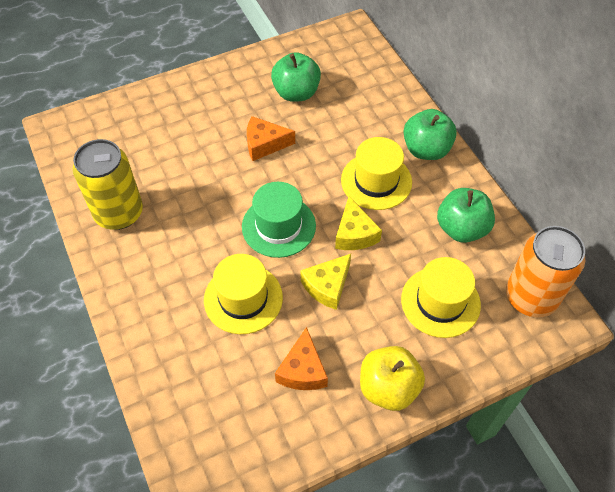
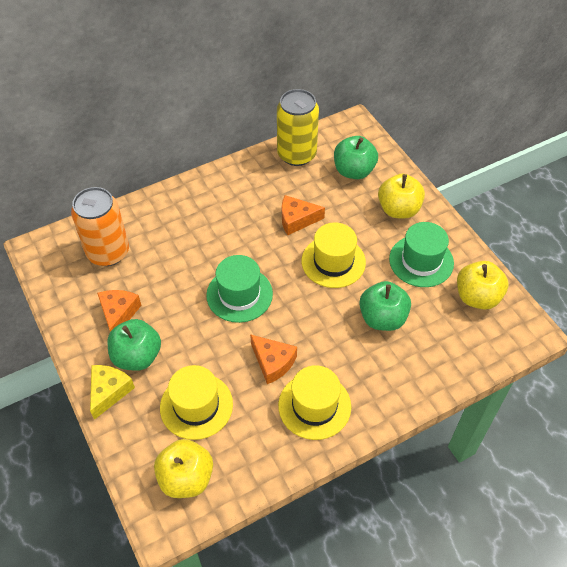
green hat: [242,182,316,258] = 1 -> [206,255,273,323] [389,222,454,287] = 2
orange cheese: [247,116,295,161] [275,327,328,390] = 2 -> [97,290,142,332] [250,334,297,384] [282,195,325,235] = 3
yellow apple: [360,346,425,411] = 1 -> [154,439,213,498] [378,174,425,219] [457,261,508,310] = 3
yellow cheese: [301,254,351,310] [335,196,382,250] = 2 -> [90,365,135,420] = 1

